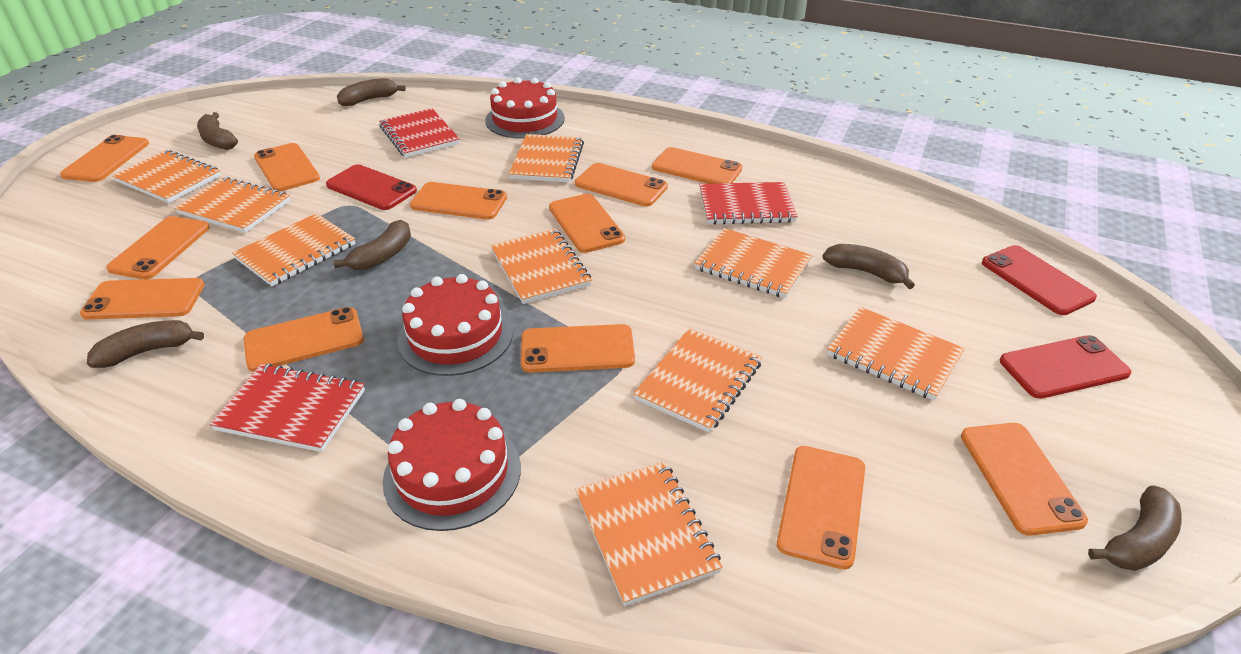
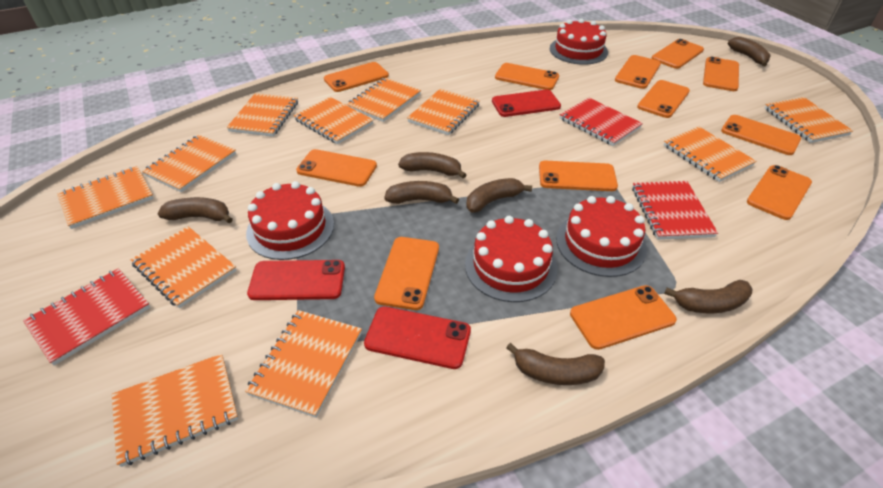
brown banana: [87,320,204,368] [197,112,238,150] [333,220,411,271] [337,78,406,106] [823,244,915,289] [1088,485,1182,571] = 6 -> [157,197,233,223] [384,181,459,204] [398,152,466,178] [466,178,532,212] [506,343,605,385] [664,280,752,313] [728,37,771,66] = 7
orange notebook: [112,149,221,203] [174,177,291,233] [232,213,356,286] [490,229,592,304] [509,134,584,182] [575,461,723,606] [633,328,762,433] [695,228,813,298] [827,307,965,400] = 9 -> [57,166,154,229] [112,354,238,467] [130,226,237,308] [142,135,236,192] [227,93,298,137] [245,310,362,418] [294,97,373,144] [346,78,421,122] [407,89,480,135] [664,126,756,182] [765,97,853,143] = 11
red cake: [383,399,521,531] [397,274,513,376] [485,77,565,139] = 3 -> [246,181,334,260] [465,216,557,302] [550,18,608,65] [556,196,647,277] = 4

